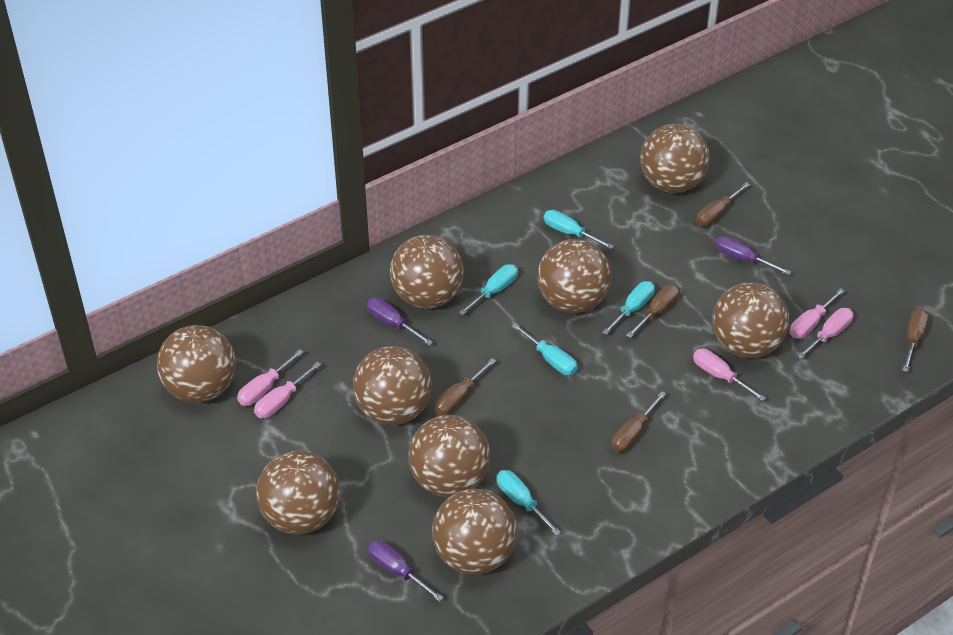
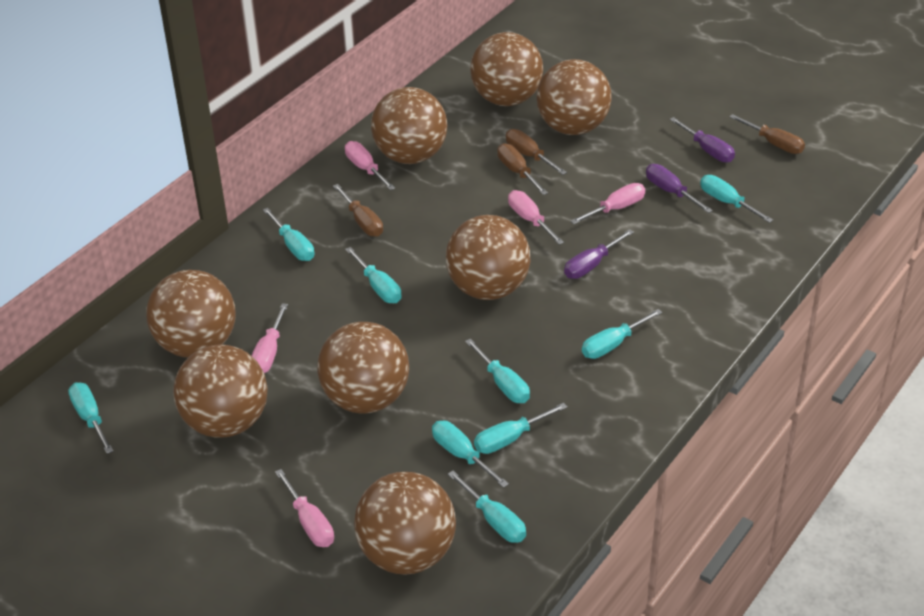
brown ball: [157,325,236,403] [256,451,340,534] [353,346,431,425] [390,235,464,309] [408,415,490,497] [432,489,517,575] [537,239,611,313] [640,124,710,193] [712,282,789,358] = 9 -> [146,270,235,358] [173,345,268,438] [317,322,409,413] [354,472,456,575] [371,87,447,164] [446,215,531,300] [470,32,543,106] [536,59,612,135] = 8
brown screwdriver: [435,358,496,415] [612,391,666,452] [626,285,680,338] [696,182,750,227] [902,309,929,372] = 5 -> [333,184,383,237] [497,143,548,195] [506,129,567,175] [729,114,805,154] = 4
turquoise screwdriver: [459,264,518,315] [497,470,561,536] [512,323,578,375] [544,210,614,249] [602,281,655,335] = 5 -> [68,382,113,454] [263,208,314,261] [345,247,402,303] [432,421,509,488] [448,471,526,543] [465,339,530,403] [474,403,567,454] [582,309,662,359] [700,175,773,223] = 9

